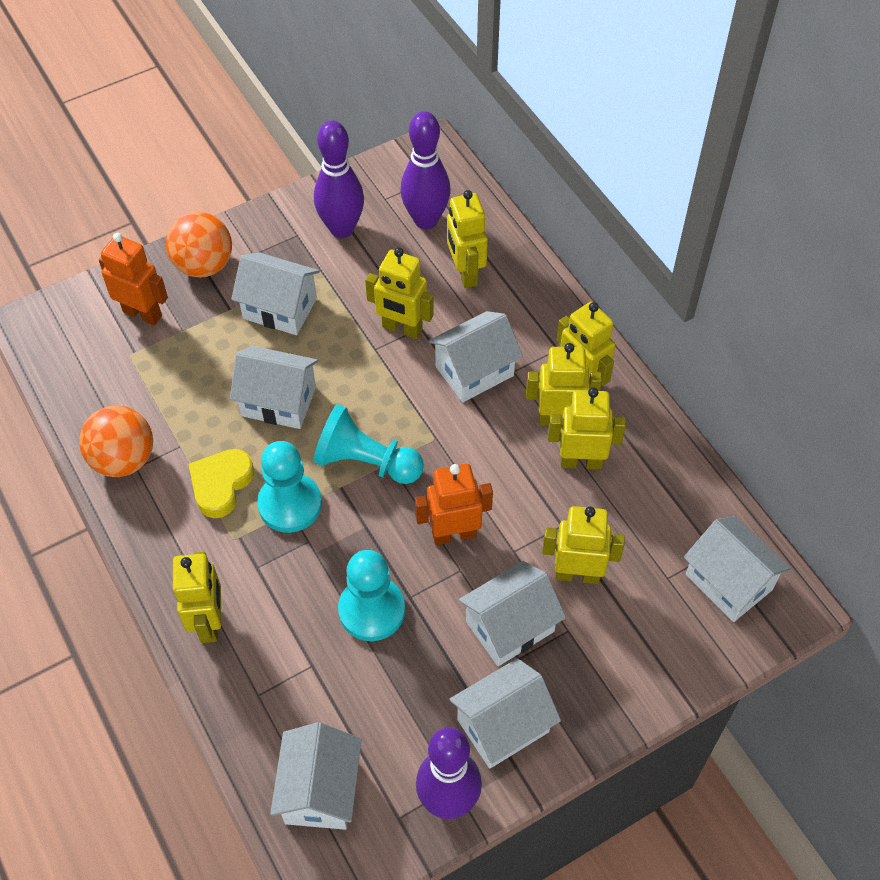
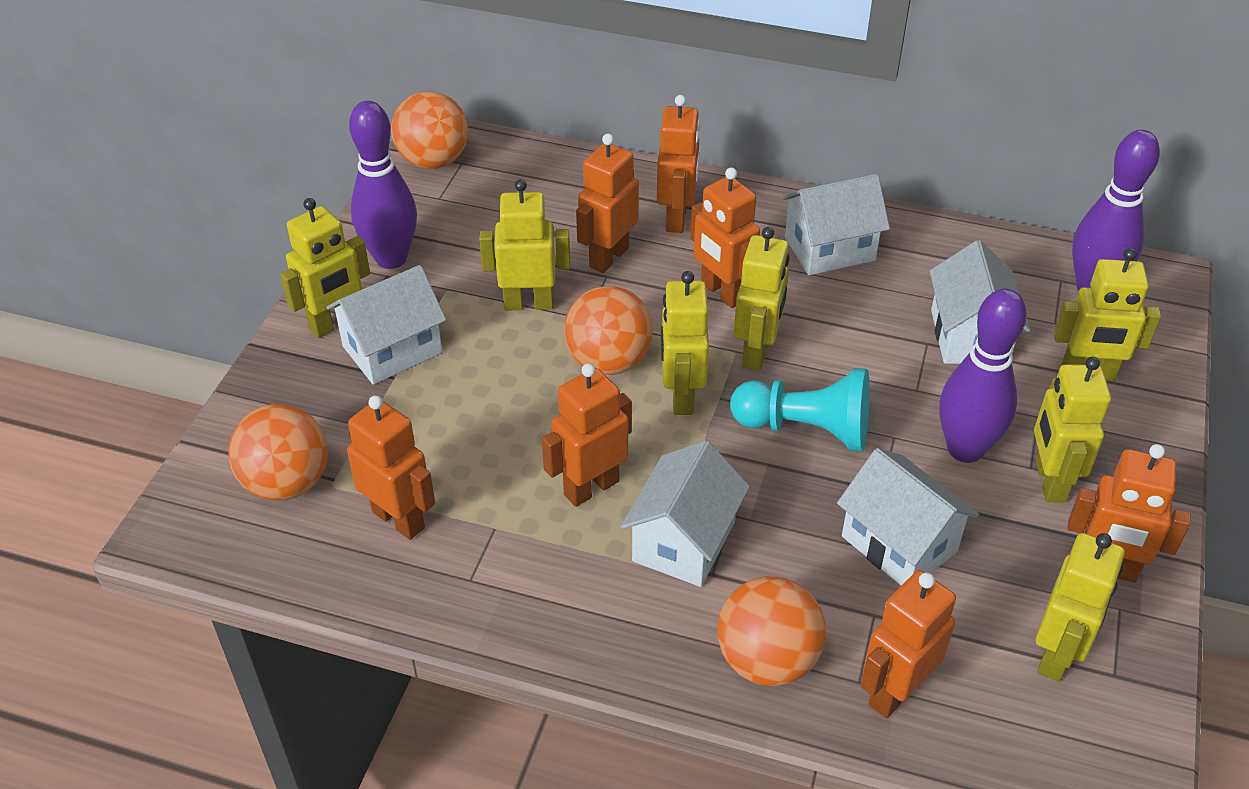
orange ball: [79,405,153,477] [166,212,232,278] = 2 -> [228,404,328,501] [391,91,468,169] [564,286,653,375] [717,576,826,686] = 4
orange robot: [99,233,168,325] [415,464,493,545] = 2 -> [347,395,435,540] [542,363,632,507] [576,134,639,273] [657,95,700,233] [690,168,760,308] [860,570,956,718] [1067,444,1191,583] = 7
turquoise pawn: [257,441,322,533] [313,404,424,484] [338,550,405,641] = 3 -> [730,368,870,451] = 1
white house: [230,346,318,429] [231,252,320,335] [270,722,362,830] [428,311,523,402] [449,658,561,769] [459,561,566,666] [684,516,791,622] = 7 -> [327,265,446,385] [621,440,750,587] [781,174,890,275] [837,448,979,586] [930,240,1030,364] = 5
yellow heart: [189,449,254,518] = 1 -> none = 0

